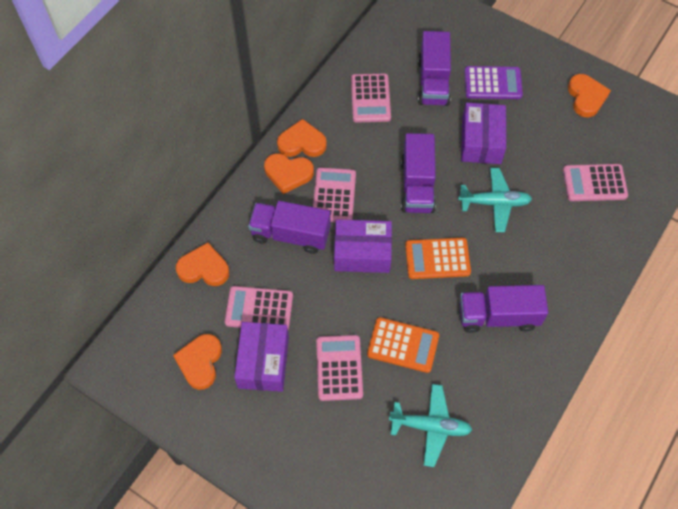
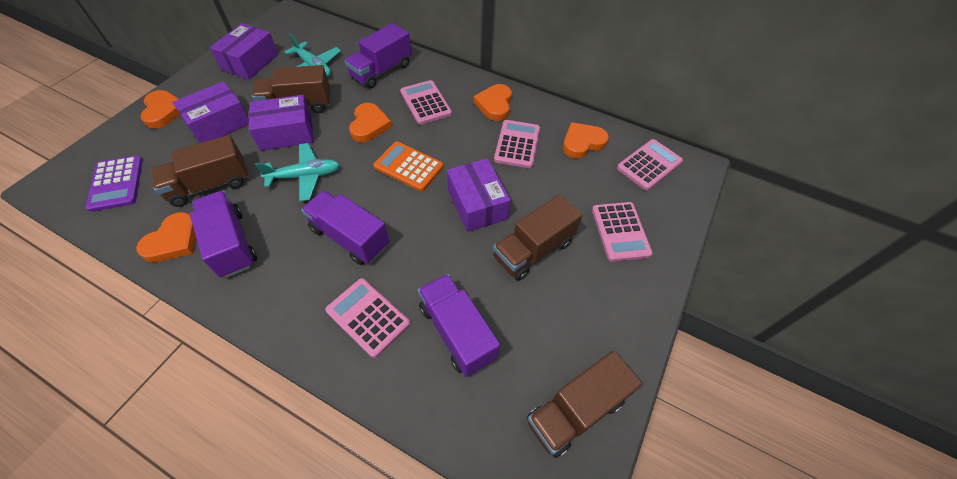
brown truck: none = 0 -> [151,135,249,207] [252,65,331,113] [493,194,583,281] [527,351,642,458] = 4
orange calculator: [367,317,439,373] [405,238,471,279] = 2 -> [373,141,443,191] = 1
purple box: [234,322,289,392] [334,219,392,273] [461,103,506,164] = 3 -> [172,81,249,143] [210,23,278,80] [249,95,313,151] [447,158,511,232] = 4

